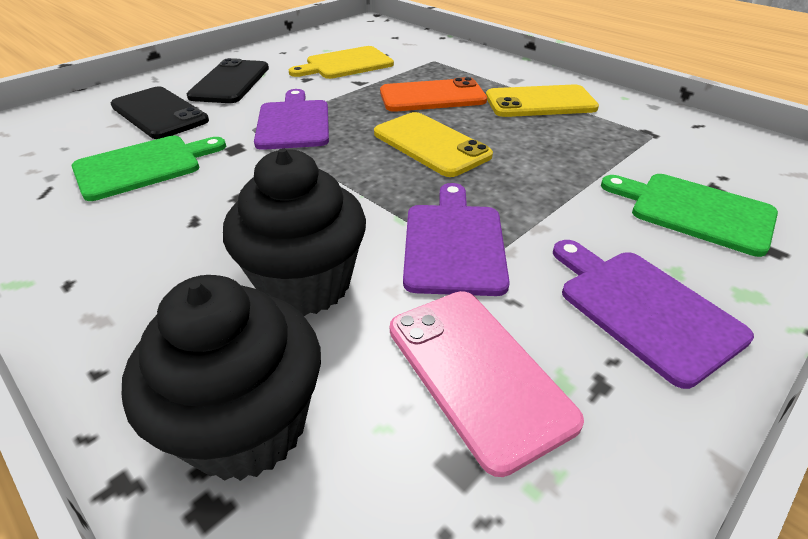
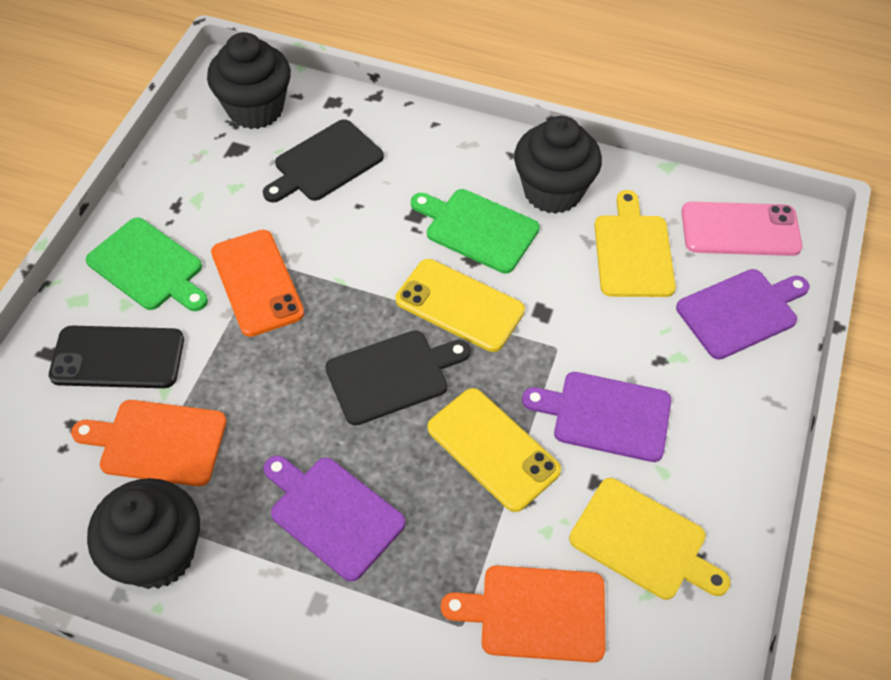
black cupcake: [122,275,321,481] [223,148,366,316] = 2 -> [87,478,200,589] [207,32,291,129] [514,116,602,214] = 3
black cutting board: none = 0 -> [263,119,384,203] [325,330,470,426] = 2
black phone: [111,86,209,139] [187,58,269,103] = 2 -> [49,326,184,388] = 1
orange cutting board: none = 0 -> [71,400,227,486] [441,565,605,663] = 2
yellow cutting board: [289,46,394,79] = 1 -> [569,478,731,600] [594,190,676,297] = 2

